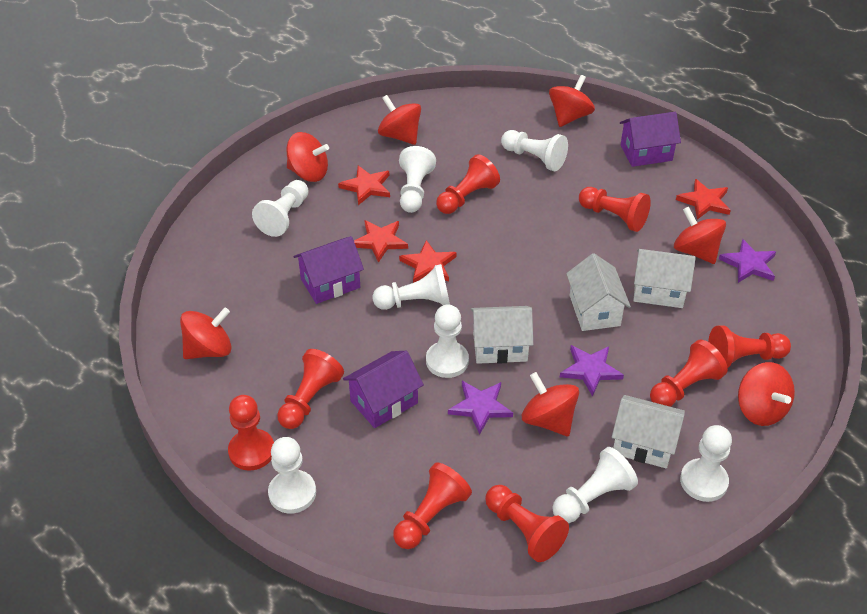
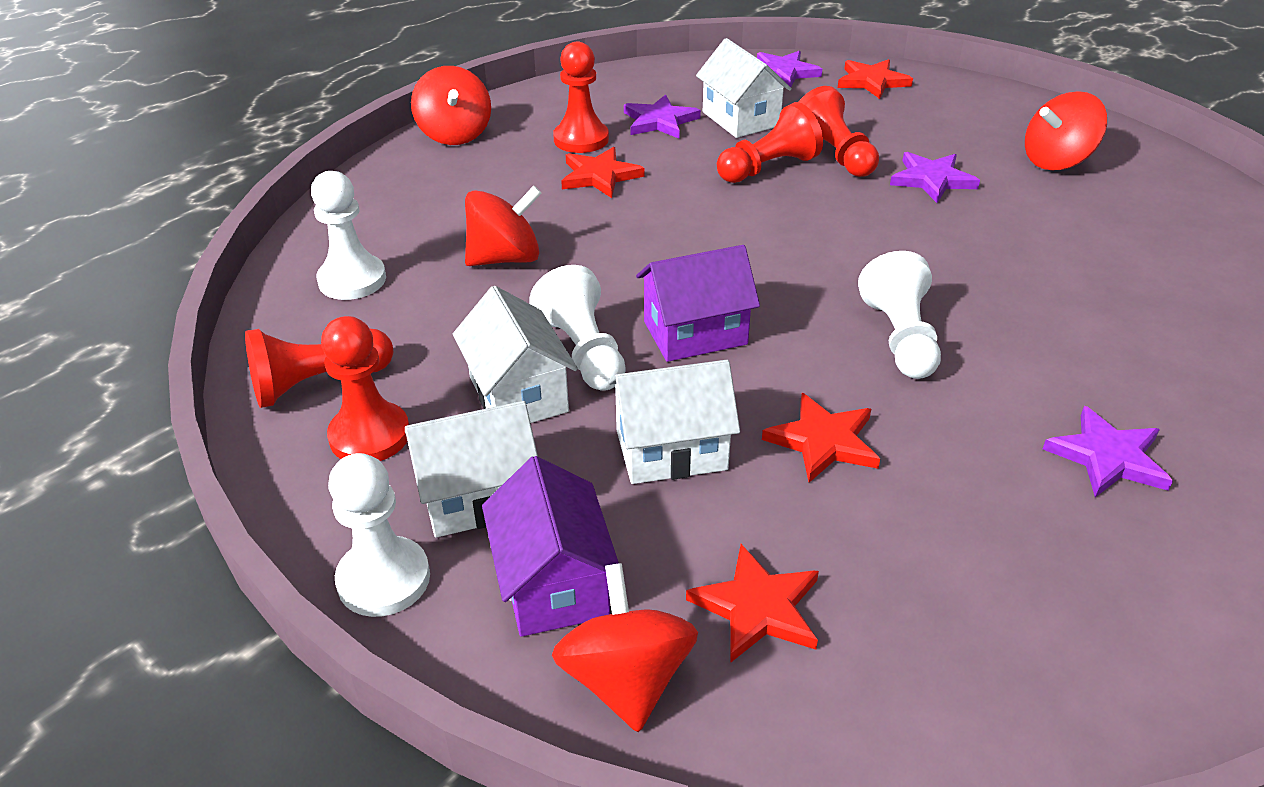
purple house: [294,236,364,304] [343,351,424,428] [620,112,681,167] = 3 -> [482,456,619,637] [636,245,760,362] = 2
purple star: [448,381,513,435] [560,345,624,396] [719,239,776,283] = 3 -> [624,94,701,138] [757,51,822,87] [890,152,980,203] [1043,406,1173,497] = 4
red pawn: [228,395,274,471] [277,349,344,429] [393,462,472,549] [436,154,500,214] [485,485,569,562] [579,187,651,232] [650,339,728,407] [708,326,791,368] = 8 -> [245,328,393,408] [321,316,409,461] [553,42,609,153] [717,102,823,183] [799,86,879,177] = 5
red spinning top: [180,308,231,359] [286,132,329,182] [378,95,421,145] [522,372,579,436] [549,75,595,127] [674,207,726,264] [738,362,795,426] = 7 -> [411,66,491,145] [465,186,542,266] [552,563,698,732] [1025,91,1107,170] = 4
white pawn: [252,180,309,237] [268,437,316,514] [373,264,450,310] [399,146,436,213] [426,304,469,378] [501,130,568,171] [552,447,638,523] [680,425,732,502] = 8 -> [311,171,386,300] [328,453,430,617] [529,265,626,391] [858,251,941,379] = 4

